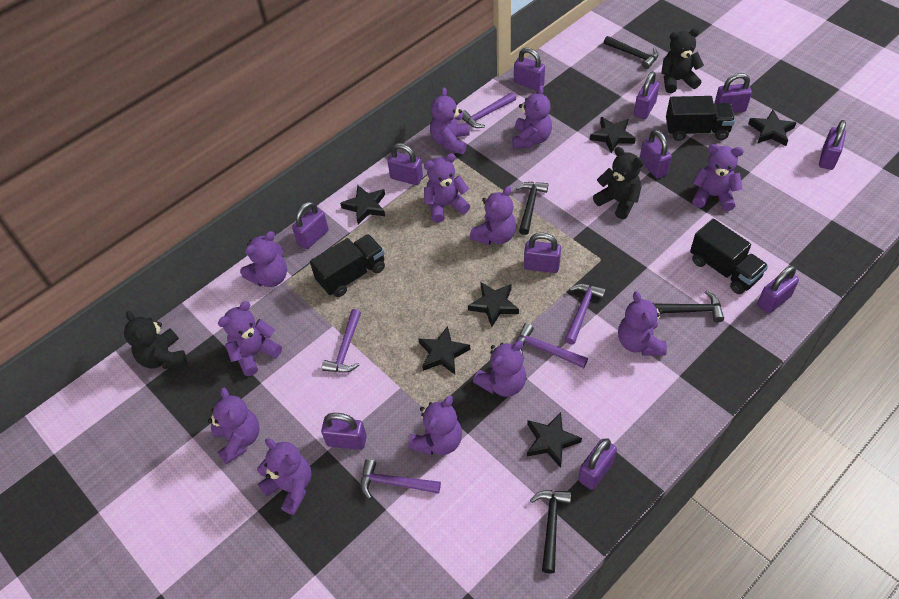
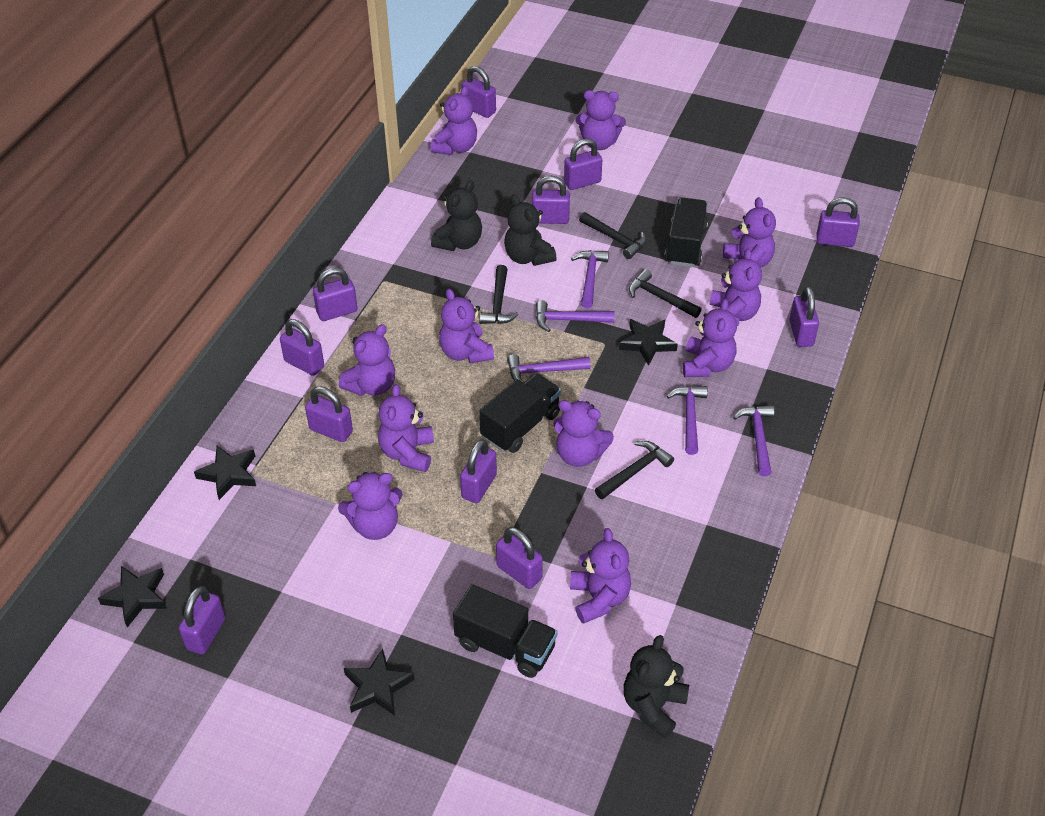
black star: [340,185,385,225] [418,326,470,374] [468,282,519,327] [527,412,582,468] [590,117,636,153] [748,110,796,146] = 6 -> [98,566,167,627] [194,445,256,500] [344,649,415,716] [619,319,678,366] = 4
purple teddy bear: [208,388,260,465] [218,301,282,376] [240,231,287,287] [257,439,312,515] [408,396,462,455] [424,153,470,223] [430,87,470,154] [470,186,517,245] [473,341,526,397] [512,85,552,149] [618,291,667,356] [692,144,744,211] = 12 -> [338,472,403,540] [339,324,395,396] [378,384,434,472] [430,86,477,155] [439,289,494,363] [553,400,614,467] [570,528,631,624] [575,90,626,150] [683,299,737,377] [710,248,762,326] [723,197,776,268] = 11

